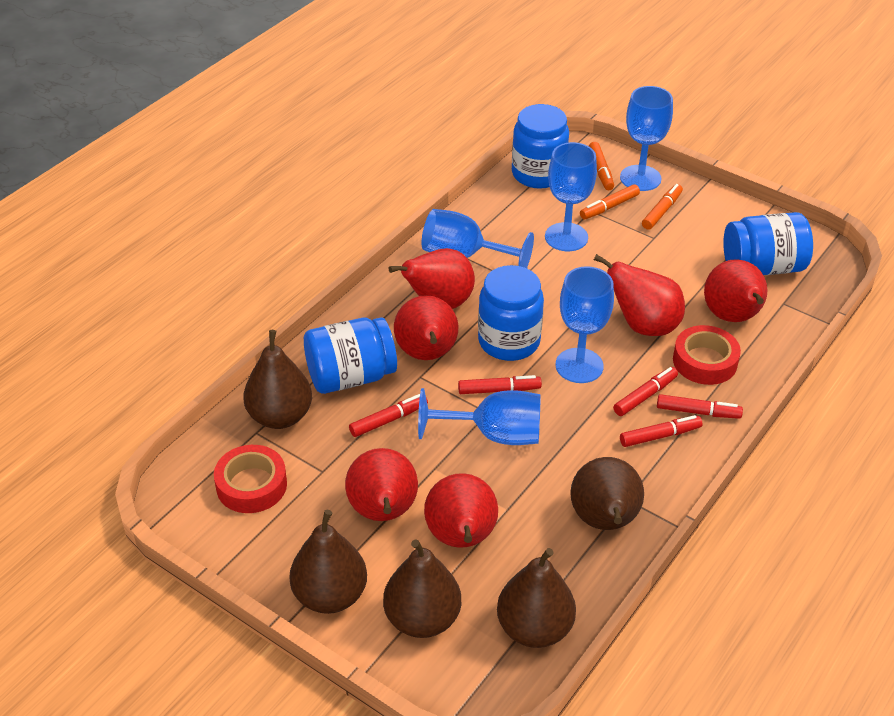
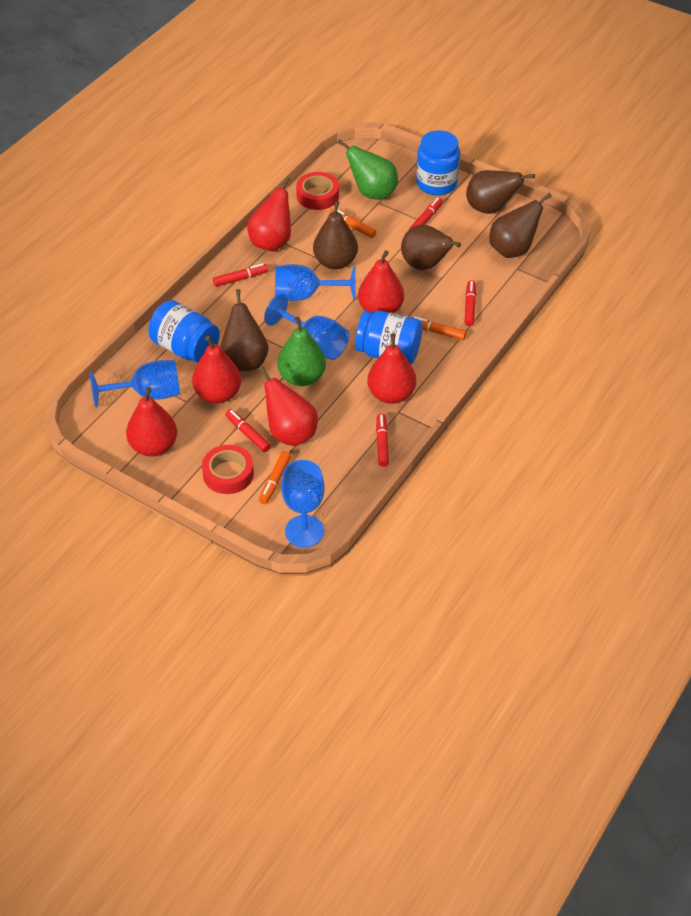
blue goblet: [418,388,541,445] [422,209,534,268] [545,142,597,251] [555,266,614,383] [620,86,673,191] = 5 -> [90,360,180,408] [264,293,349,360] [275,264,356,301] [281,460,325,548] = 4
blue jar: [304,317,397,394] [478,265,544,361] [512,104,569,189] [723,212,813,275] = 4 -> [148,300,220,363] [355,310,422,365] [416,130,460,195] = 3
green pear: none = 0 -> [277,317,326,386] [337,139,398,200] = 2

